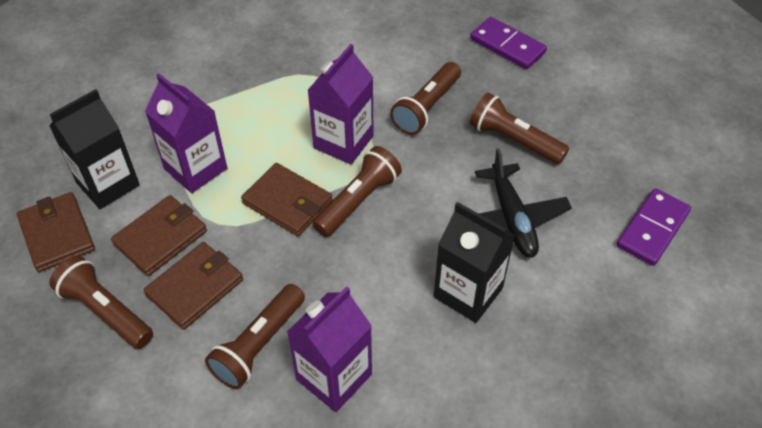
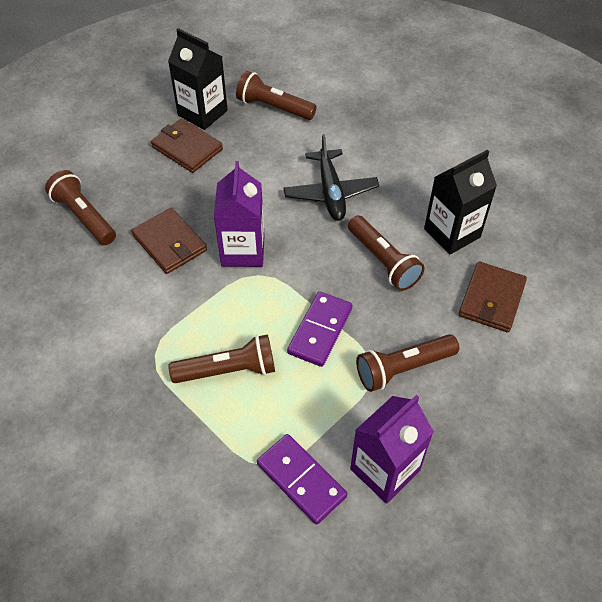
brown wallet: [17,192,95,272] [111,195,207,276] [144,242,243,330] [241,163,332,236] = 4 -> [131,208,207,274] [151,118,223,173] [459,261,527,332] = 3
purple carton: [145,73,227,193] [287,286,372,412] [307,44,374,164] = 3 -> [214,161,265,267] [350,395,434,504] = 2

